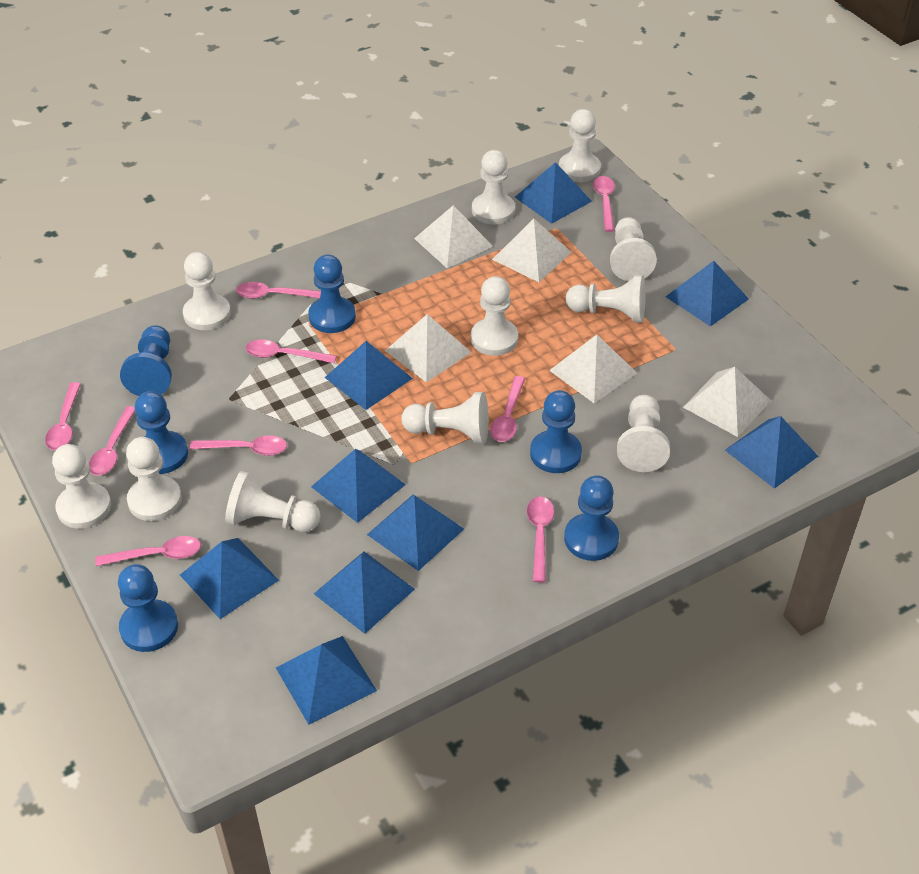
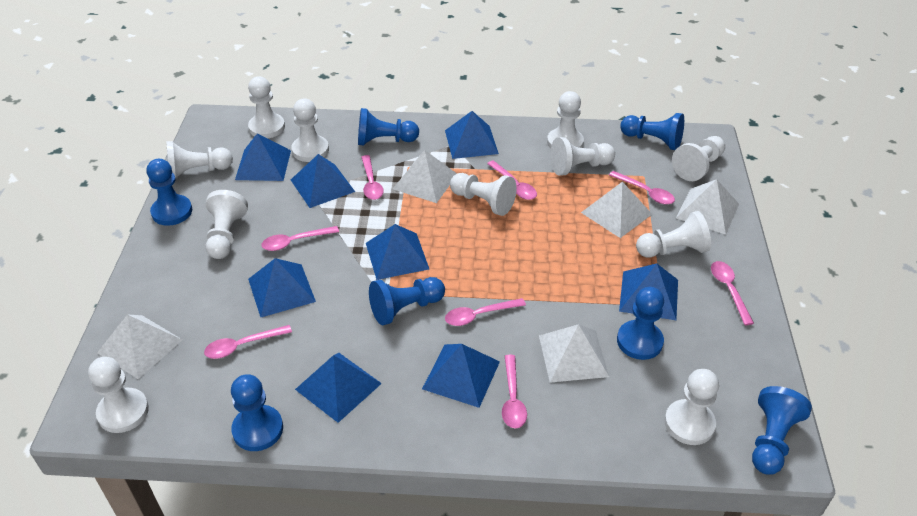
blue pawn: [118,564,178,652] [120,325,172,396] [135,391,188,474] [308,254,356,333] [530,390,582,473] [564,475,619,561] = 6 -> [146,159,192,226] [231,374,283,451] [358,108,419,146] [369,277,445,325] [617,287,664,360] [620,113,684,150] [752,386,812,475] = 7
blue pyramid: [180,538,279,619] [276,636,377,725] [311,449,406,523] [314,551,415,634] [325,341,413,410] [367,494,464,571] [515,162,592,224] [665,261,749,327] [725,416,818,489] = 9 -> [235,133,291,181] [248,258,316,317] [291,154,355,208] [295,353,382,423] [366,224,429,280] [422,344,500,408] [445,111,499,159] [619,263,678,320] = 8
pink spoon: [45,382,81,450] [89,406,135,476] [95,536,201,566] [190,435,287,456] [236,282,321,299] [245,339,336,363] [490,376,525,442] [527,497,554,583] [593,176,615,232] = 9 -> [204,325,292,359] [261,226,339,251] [361,155,384,200] [445,298,526,326] [487,160,537,200] [502,355,527,428] [609,171,675,205] [711,261,754,325] = 8

